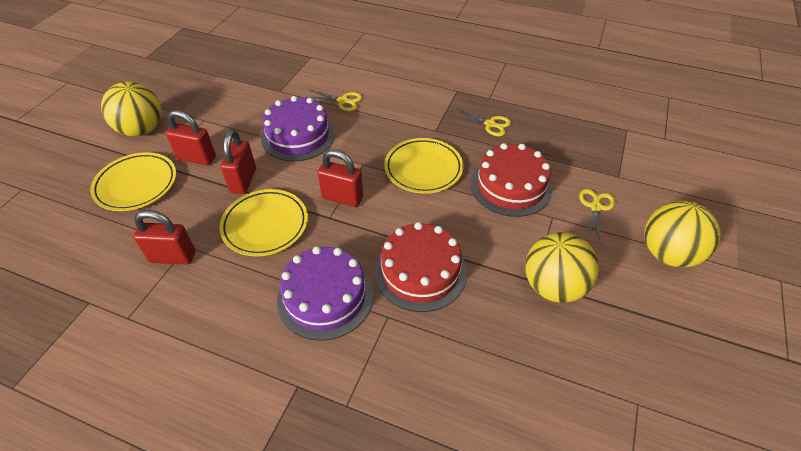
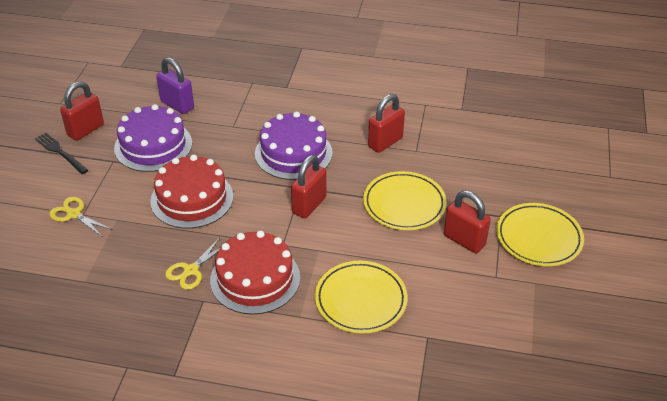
black fork: none = 0 -> [35,133,88,174] = 1
purple padlock: none = 0 -> [156,57,194,114] = 1
yellow ball: [101,82,161,136] [525,232,599,303] [645,201,721,268] = 3 -> none = 0
yellow scissors: [307,90,363,111] [452,108,511,136] [579,189,616,242] = 3 -> [49,197,113,236] [165,237,220,290] = 2

